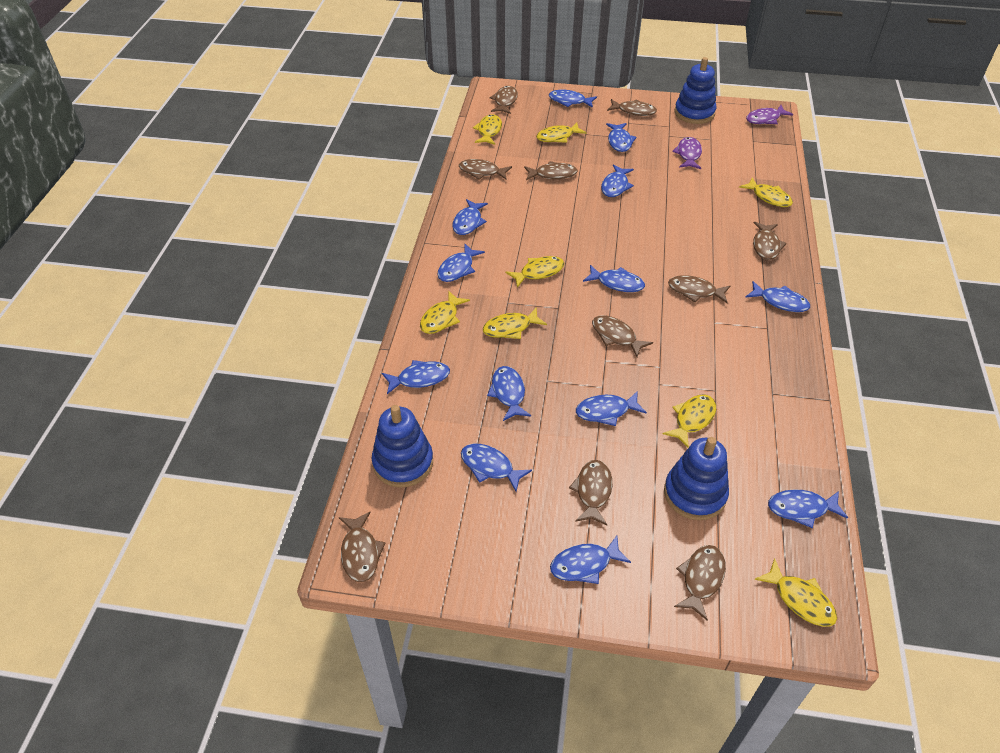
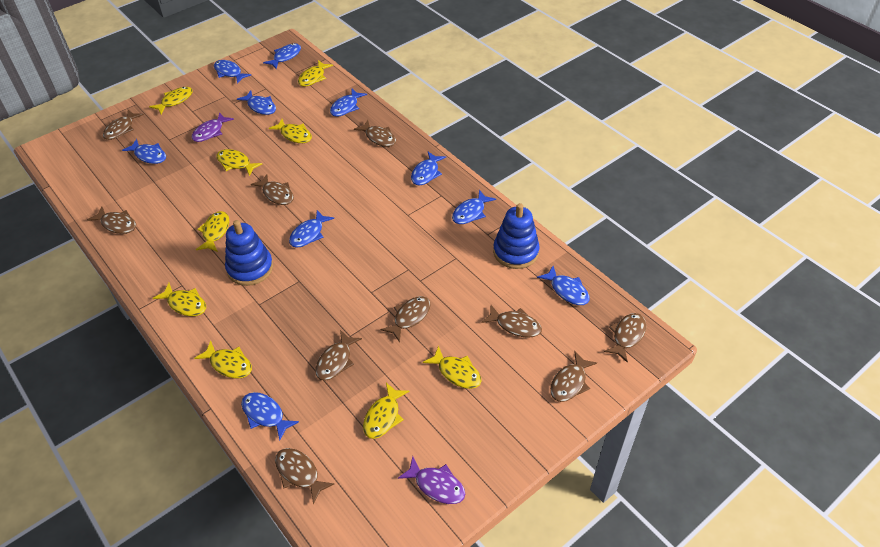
blue fish: [382,360,450,394] [438,243,485,282] [452,199,488,235] [461,444,532,492] [487,366,531,421] [549,90,597,108] [550,536,631,584] [576,391,647,426] [583,265,645,292] [601,164,634,197] [606,123,636,152] [745,281,810,312] [768,489,848,528] = 13 -> [122,139,166,164] [214,60,251,84] [237,91,276,115] [241,392,299,441] [263,43,301,69] [289,210,334,248] [330,89,367,117] [411,152,446,185] [452,190,496,224] [537,266,590,305] = 10
blue stacking toy: [372,405,433,488] [664,437,729,520] [675,57,716,124] = 3 -> [225,220,273,286] [493,203,540,269] = 2
yellow fish: [420,291,470,334] [473,114,502,145] [483,307,547,339] [506,256,564,288] [536,122,587,143] [663,395,716,448] [739,177,793,207] [755,558,837,627] = 8 -> [149,87,193,114] [153,283,206,316] [194,340,252,378] [196,211,229,252] [216,149,263,176] [269,119,312,143] [298,60,333,87] [363,383,410,439] [423,345,482,389] = 9

